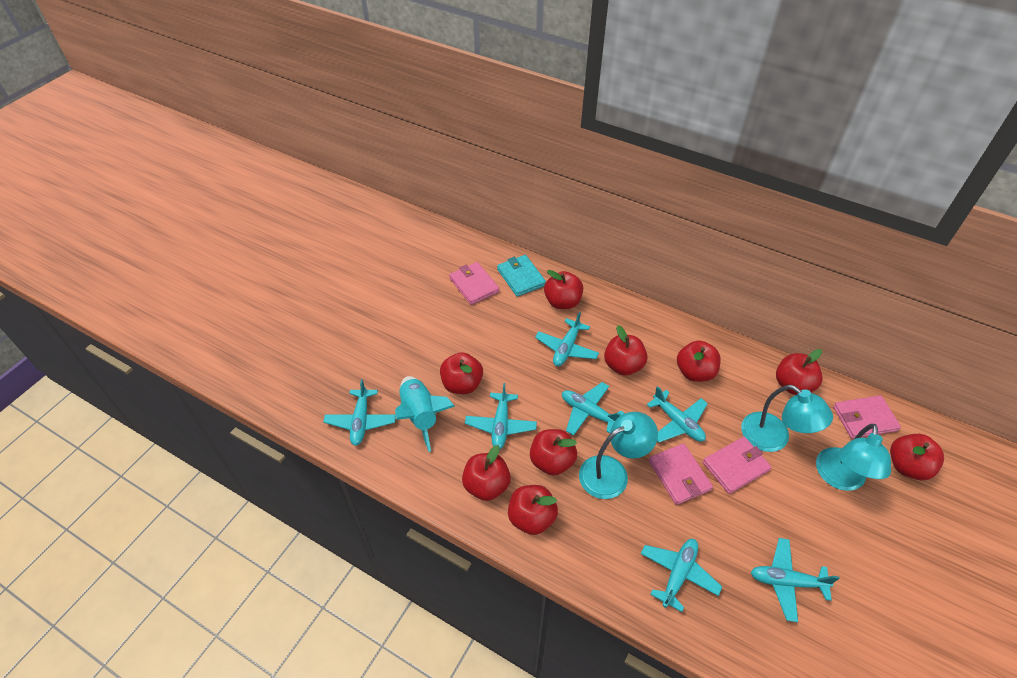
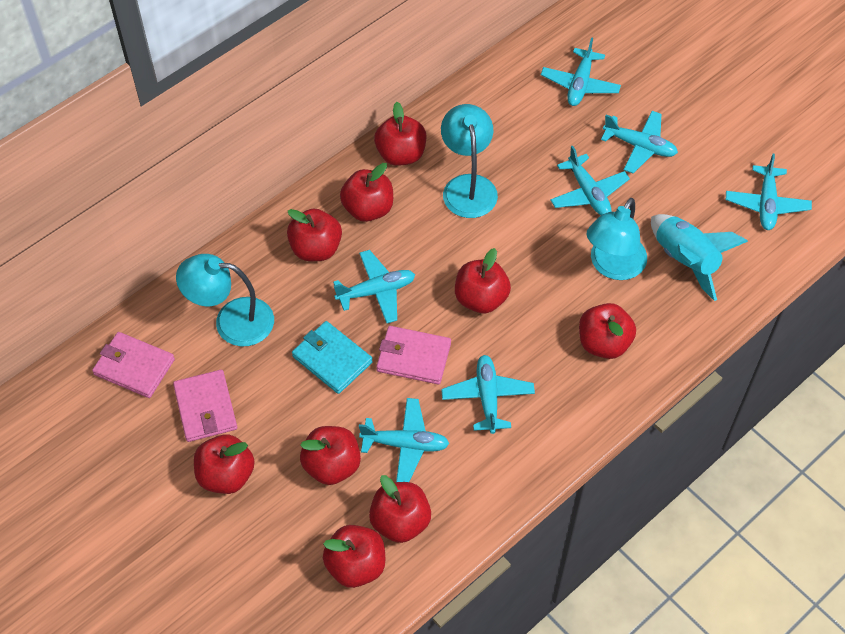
pink wallet: [449,262,499,305] [649,443,713,505] [703,437,772,494] [833,395,901,439] = 4 -> [92,332,175,398] [173,370,237,442] [376,326,451,384] = 3

